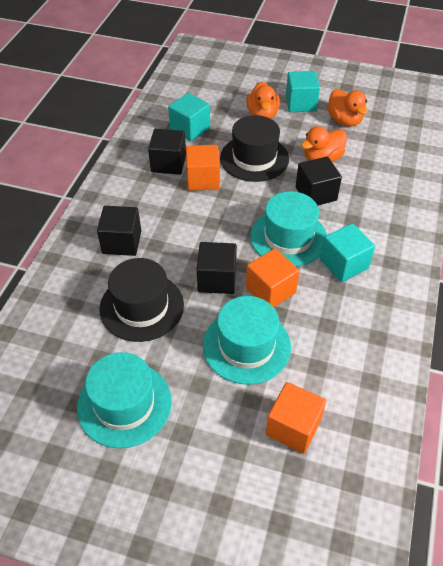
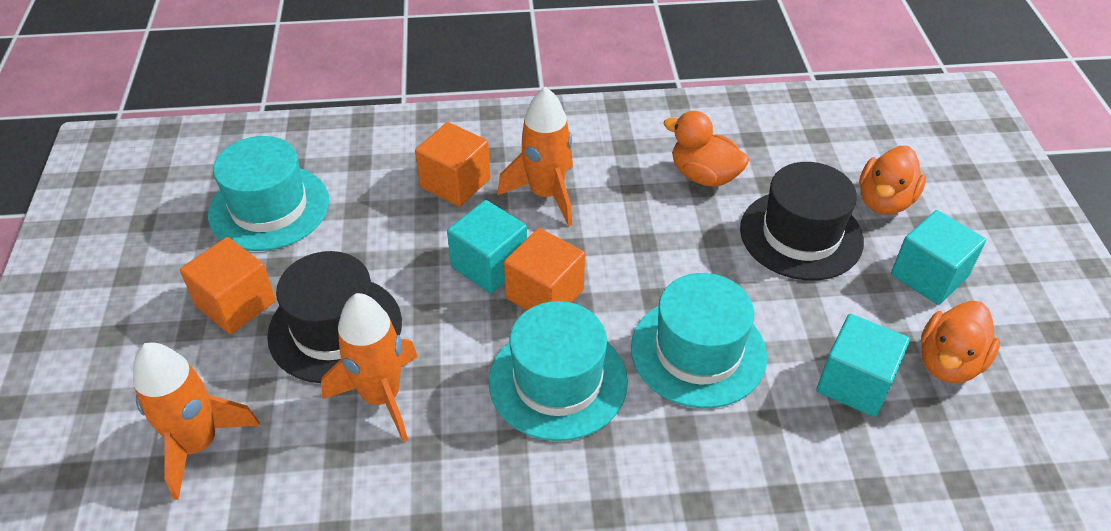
black cube: [97,206,141,256] [148,128,186,175] [197,242,237,294] [296,156,342,205] = 4 -> none = 0
orange rocket: none = 0 -> [133,343,260,500] [321,293,418,442] [497,87,573,226] = 3

